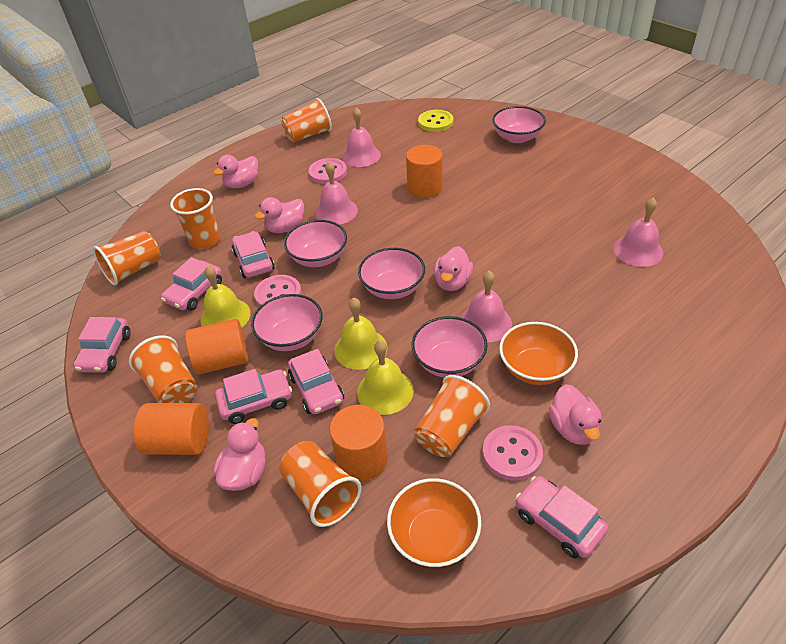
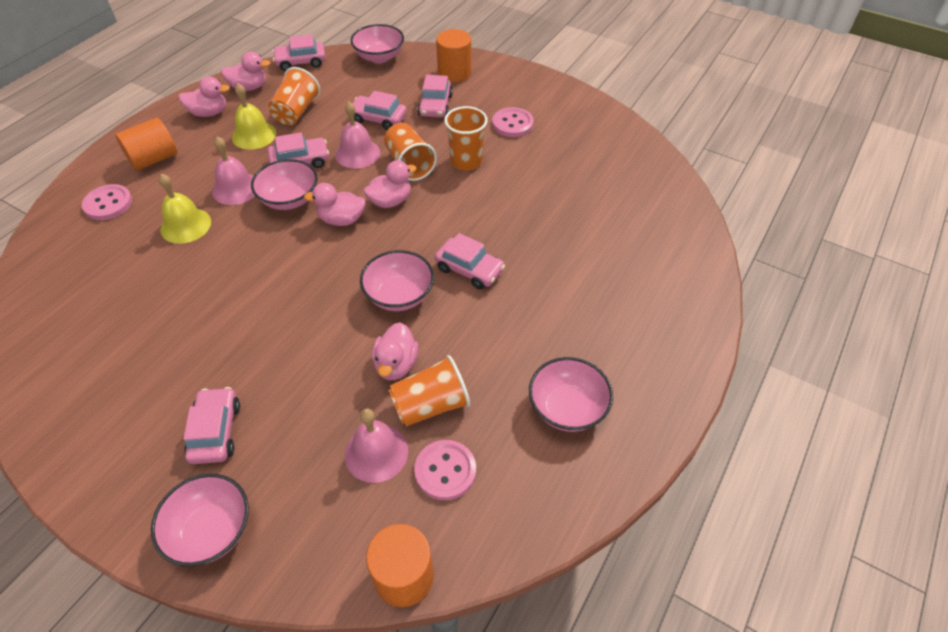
orange bowl: [387,478,481,567] [499,322,578,385] = 2 -> none = 0
orange cup: [93,231,161,286] [129,335,197,403] [170,188,220,249] [279,441,361,527] [281,98,332,143] [414,375,490,457] = 6 -> [268,67,320,125] [384,123,437,181] [388,355,470,426] [444,106,488,170] = 4
orange cylinder: [134,403,209,455] [185,319,248,375] [329,405,388,481] [406,145,443,198] = 4 -> [115,118,177,171] [366,524,434,607] [436,29,471,82] = 3
pink bell: [315,162,358,225] [342,107,381,167] [461,271,512,343] [613,198,663,267] = 4 -> [212,136,255,205] [335,102,380,169] [345,409,408,483] = 3
yellow bell: [200,266,251,328] [334,297,387,370] [357,340,414,415] = 3 -> [159,174,211,244] [232,83,276,150] = 2
yellow button: [418,110,453,132] = 1 -> none = 0

